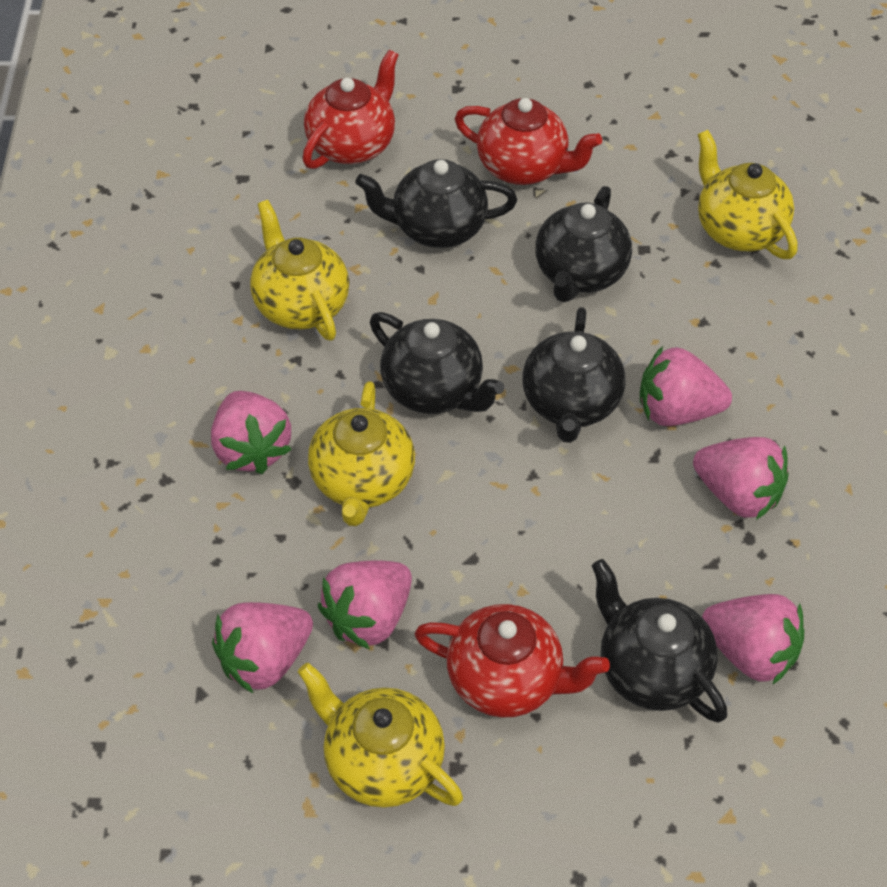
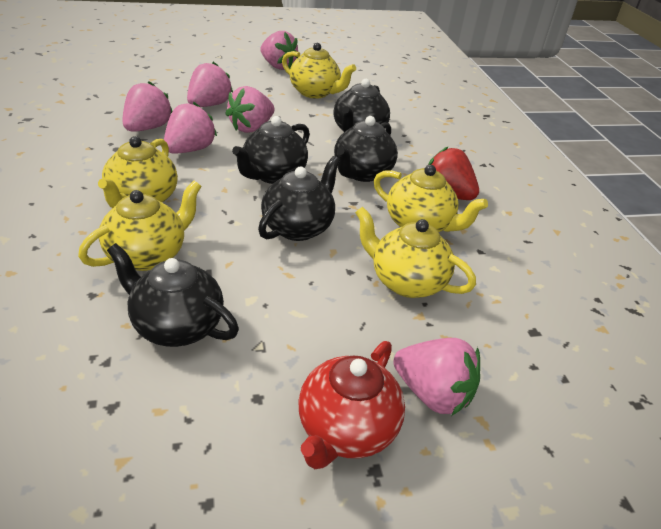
red strawberry: none = 0 -> [428,146,479,200] = 1
red teapot: [303,50,399,169] [415,604,610,718] [455,98,602,185] = 3 -> [299,341,405,469] = 1
yellow teapot: [250,200,349,341] [298,663,463,808] [308,381,415,526] [697,130,797,259] = 4 -> [78,181,202,271] [98,136,178,208] [282,43,356,98] [355,207,476,298] [374,165,488,232] = 5

